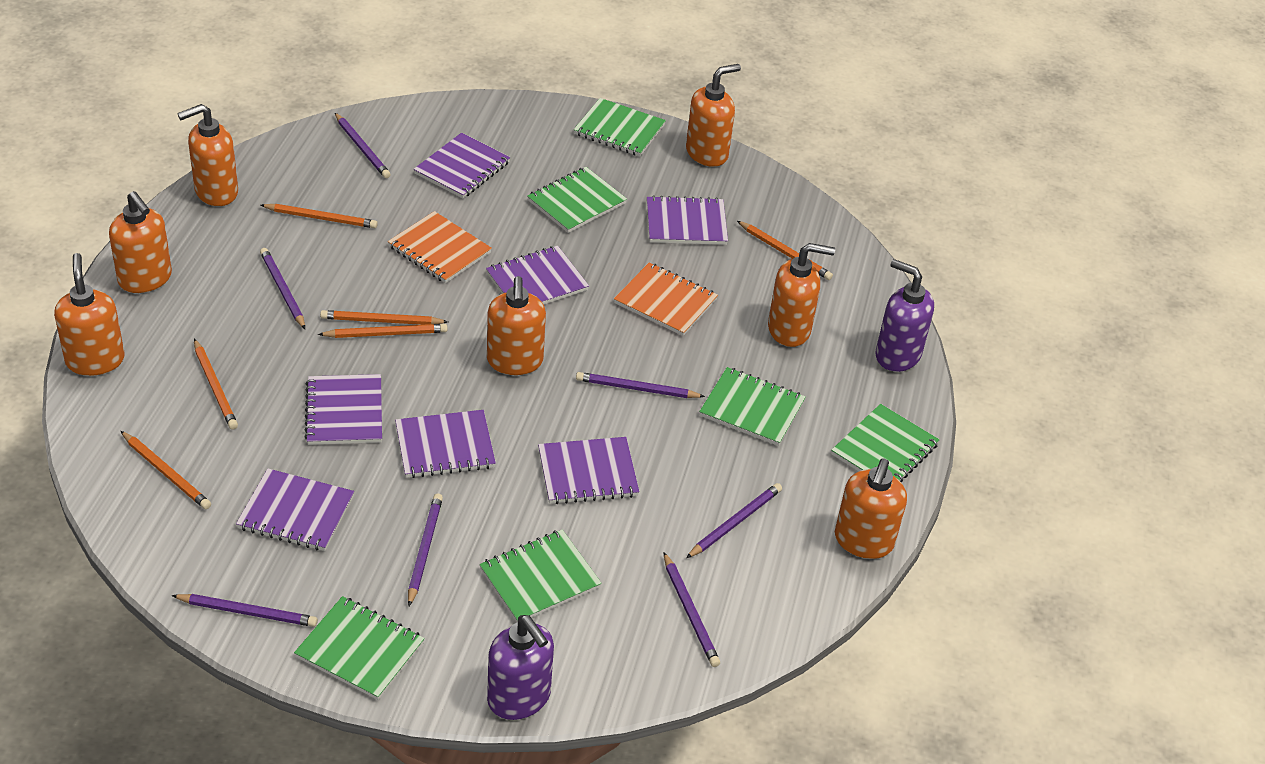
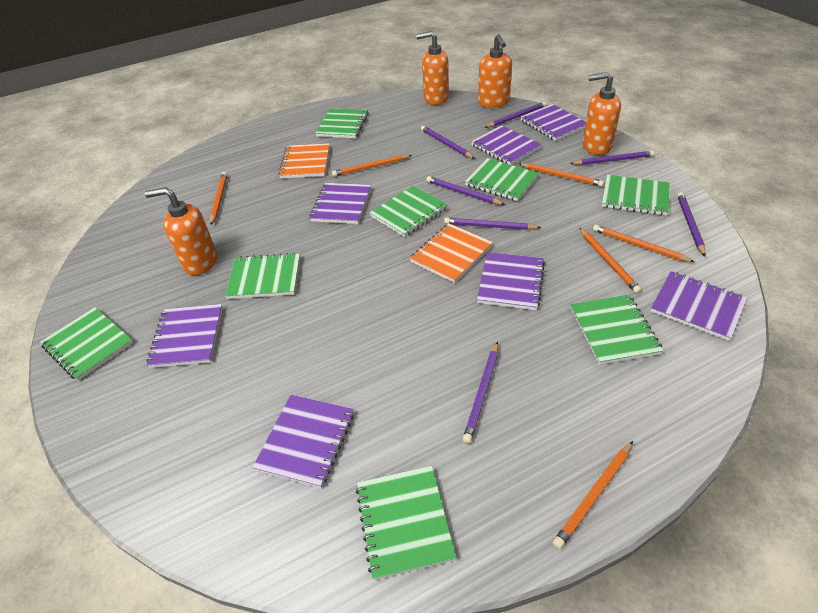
green notebook: [294,596,425,700] [479,530,602,622] [527,167,627,233] [574,98,666,156] [699,367,806,446] [831,404,940,483] = 6 -> [40,307,133,381] [225,253,300,299] [315,108,369,138] [356,466,456,580] [370,186,448,237] [465,158,539,201] [571,295,663,365] [602,175,670,216] = 8
orange soap dispenser: [54,253,125,376] [109,191,172,293] [177,104,238,206] [487,276,546,375] [686,64,741,167] [768,243,835,347] [835,458,907,559] = 7 -> [145,187,217,275] [416,31,449,105] [478,34,512,108] [582,72,621,155] = 4
purple soap dispenser: [487,615,554,720] [875,259,934,372] = 2 -> none = 0

